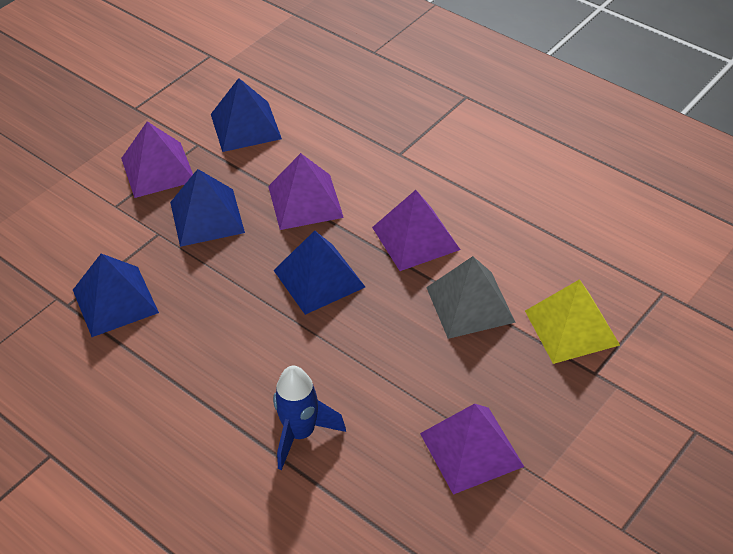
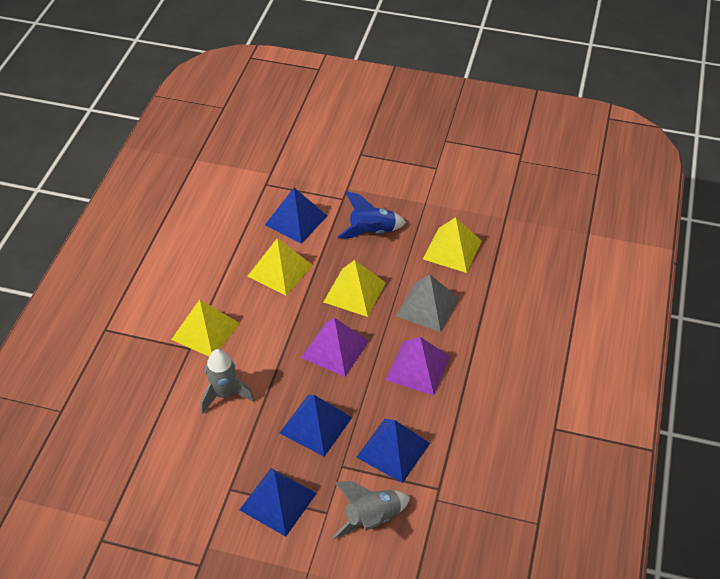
grey rocket: none = 0 -> [200,349,255,414] [333,481,410,539] = 2
purple pyramid: [121,121,193,198] [268,153,344,230] [372,190,460,271] [420,404,524,495] = 4 -> [301,318,369,377] [386,337,450,396] = 2
yellow pyramid: [525,279,620,364] = 1 -> [171,300,240,357] [247,238,313,295] [324,260,386,317] [423,217,482,273] = 4

